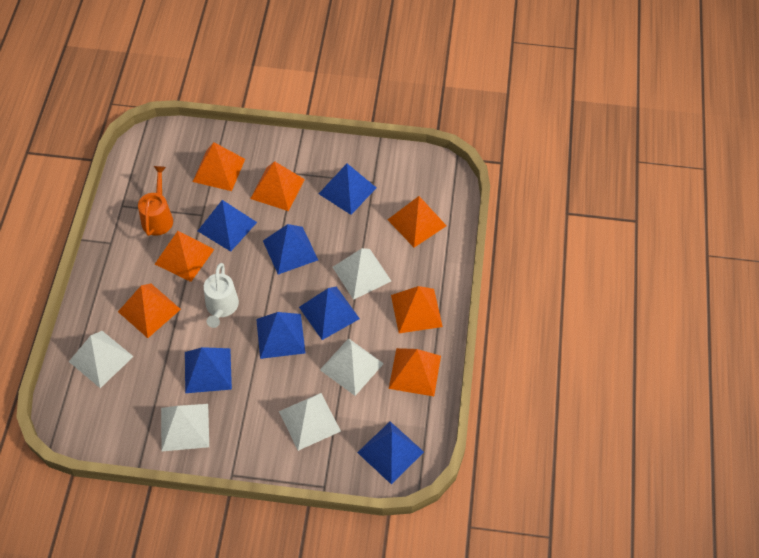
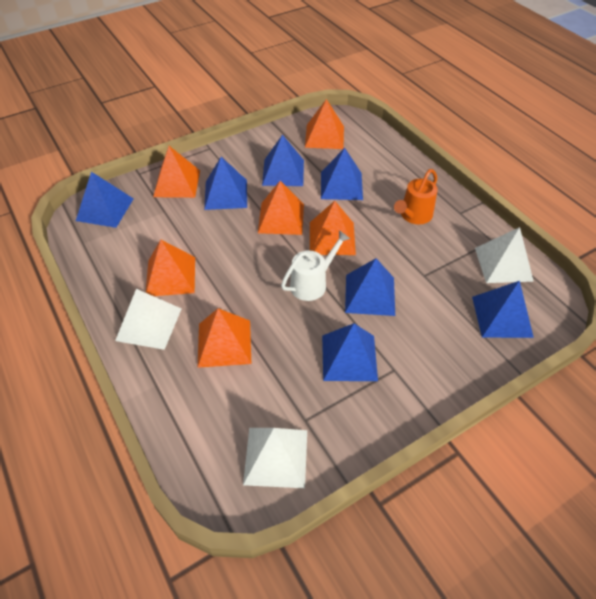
orange pyramid: [118,283,181,338] [155,231,214,282] [193,143,245,191] [250,161,305,211] [387,196,446,248] [389,348,441,396] [391,286,443,333] = 7 -> [146,240,195,296] [153,146,200,198] [198,308,251,368] [258,181,304,235] [305,99,344,149] [310,201,356,255] = 6
white pyramid: [69,331,134,388] [161,404,209,452] [279,393,341,451] [320,338,384,396] [333,248,391,300] = 5 -> [115,289,181,350] [243,428,307,488] [475,227,534,283] = 3

